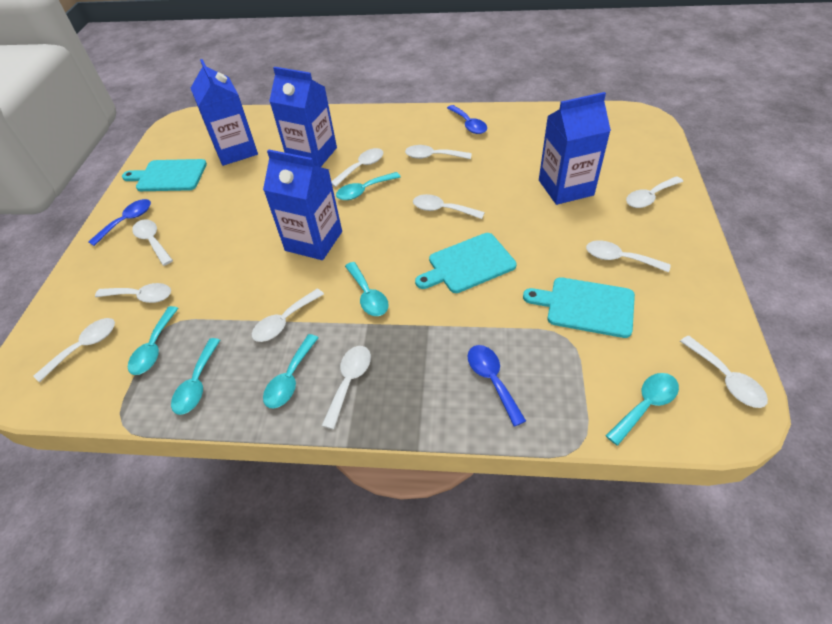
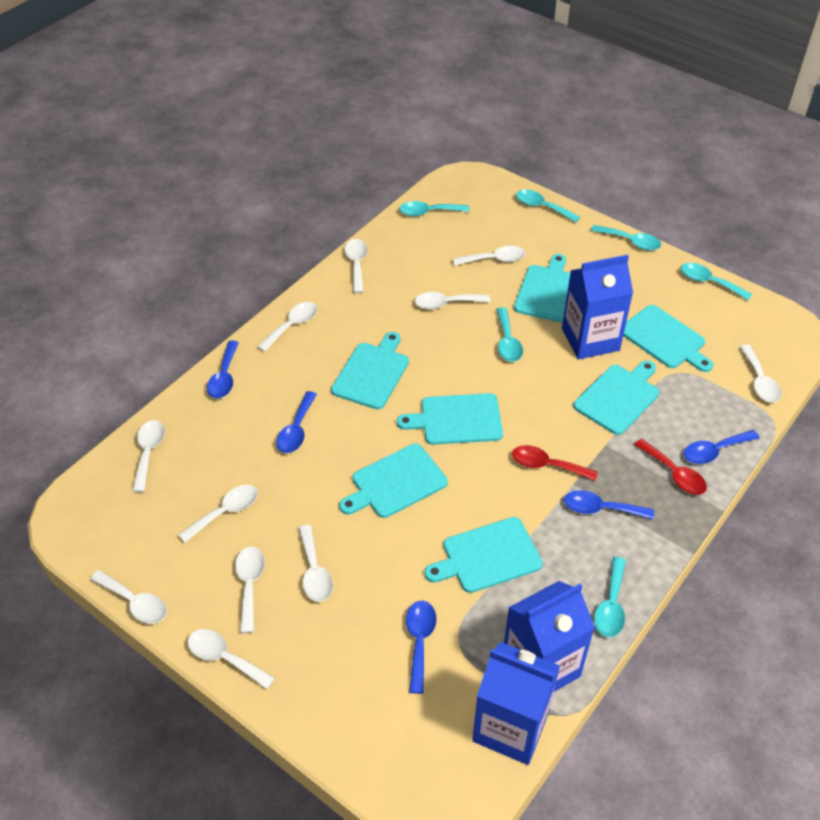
blue carton: [191,59,258,166] [263,149,342,260] [269,67,337,167] [539,92,611,205] = 4 -> [472,642,560,765] [504,581,595,692] [562,255,633,359] = 3
blue spoon: [88,199,151,246] [447,105,487,134] [467,345,526,427] = 3 -> [207,341,239,398] [276,391,317,453] [406,601,437,694] [564,490,654,519] [684,430,759,464] = 5
red spoon: none = 0 -> [512,445,598,481] [634,439,707,495] = 2
turquoise cutting board: [122,159,207,191] [415,233,516,293] [523,277,635,338] = 3 -> [331,332,409,409] [339,443,448,518] [397,393,503,445] [424,517,543,593] [514,254,570,322] [573,360,659,435] [623,305,713,372] = 7

